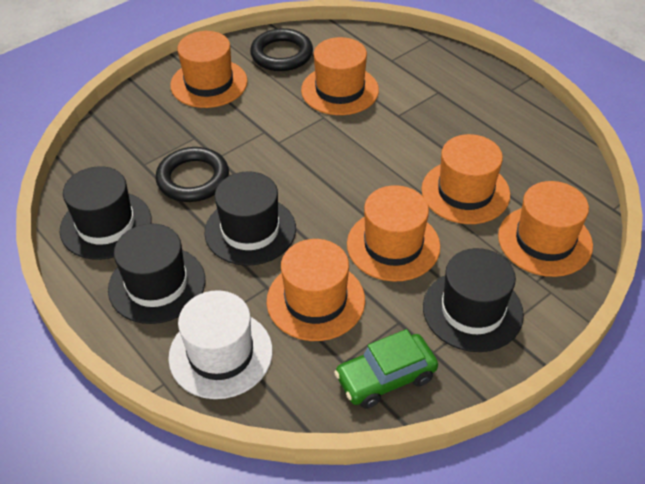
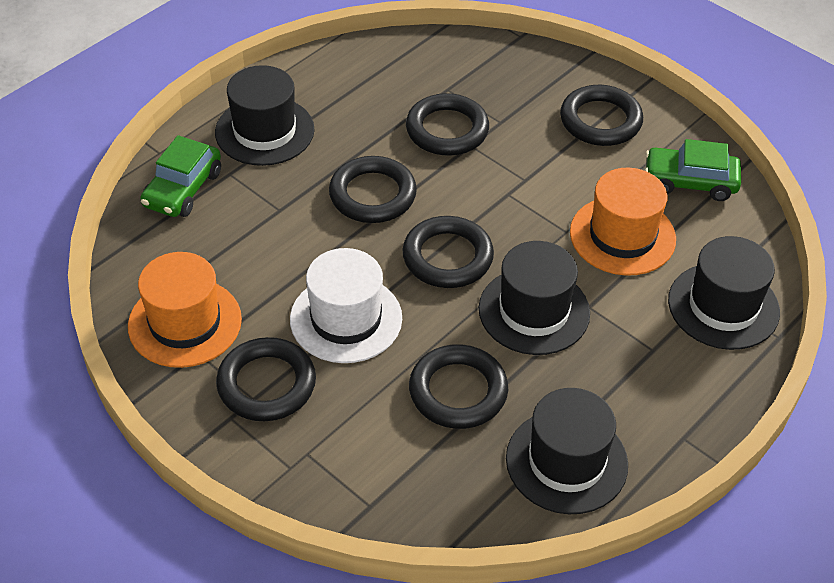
black ring: [156,147,229,202] [250,28,313,71] = 2 -> [216,337,316,421] [329,156,417,223] [402,216,494,288] [406,93,489,156] [409,344,508,429] [560,85,643,146] = 6
green car: [334,329,438,409] = 1 -> [140,135,221,217] [645,139,741,201] = 2
orange hat: [170,31,248,108] [267,239,365,341] [301,37,379,115] [347,185,440,282] [421,134,510,224] [498,181,593,277] = 6 -> [128,252,242,368] [570,168,676,276] = 2

